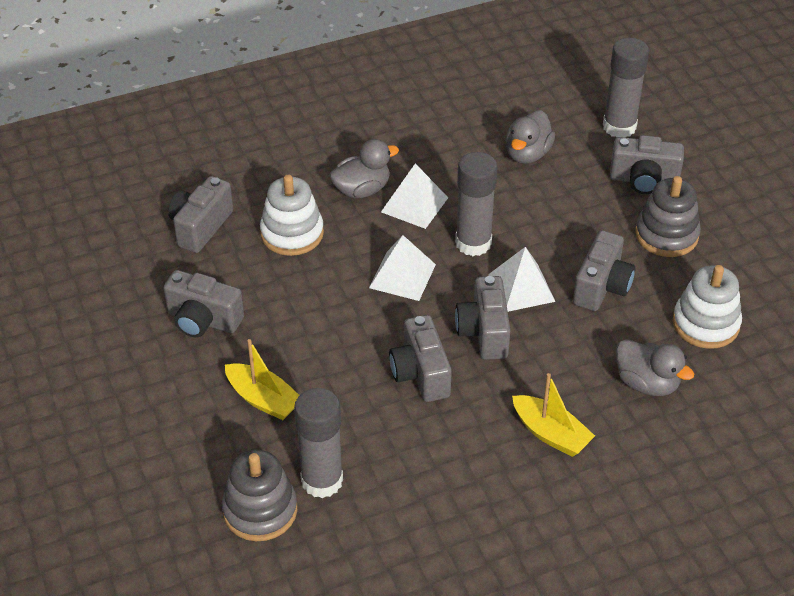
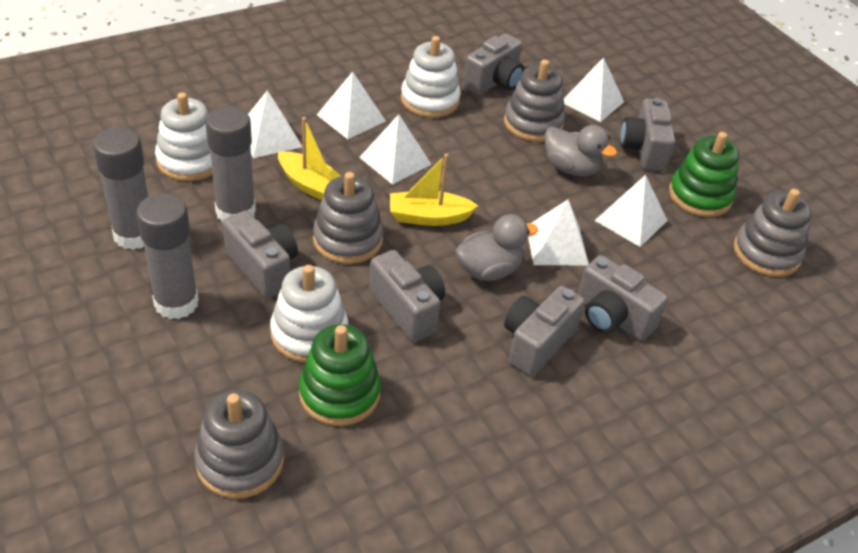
green stacking toy: none = 0 -> [299,324,381,426] [669,132,739,217] = 2
grey duck: [329,139,399,199] [506,110,555,164] [616,339,694,396] = 3 -> [455,214,538,281] [545,125,617,177] = 2
grey stacking toy: [222,450,297,541] [635,176,701,257] = 2 -> [194,390,284,499] [313,172,384,264] [504,59,565,142] [734,189,812,277] = 4
white pyramid: [369,235,436,301] [381,164,448,229] [488,247,556,312] = 3 -> [248,90,302,158] [317,71,386,139] [359,114,432,185] [528,199,589,266] [563,57,624,122] [594,175,668,247] = 6
white stacking toy: [260,175,324,256] [673,265,742,349] = 2 -> [155,92,213,181] [270,265,348,363] [401,36,461,118] = 3

